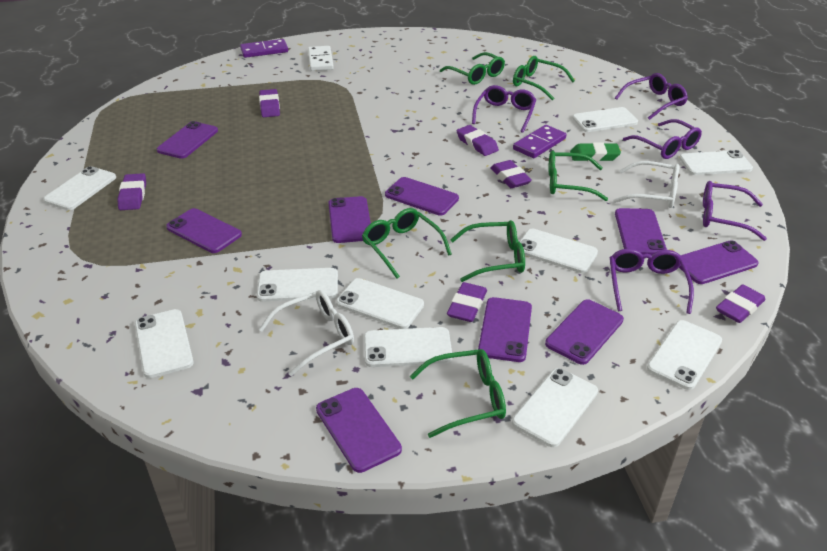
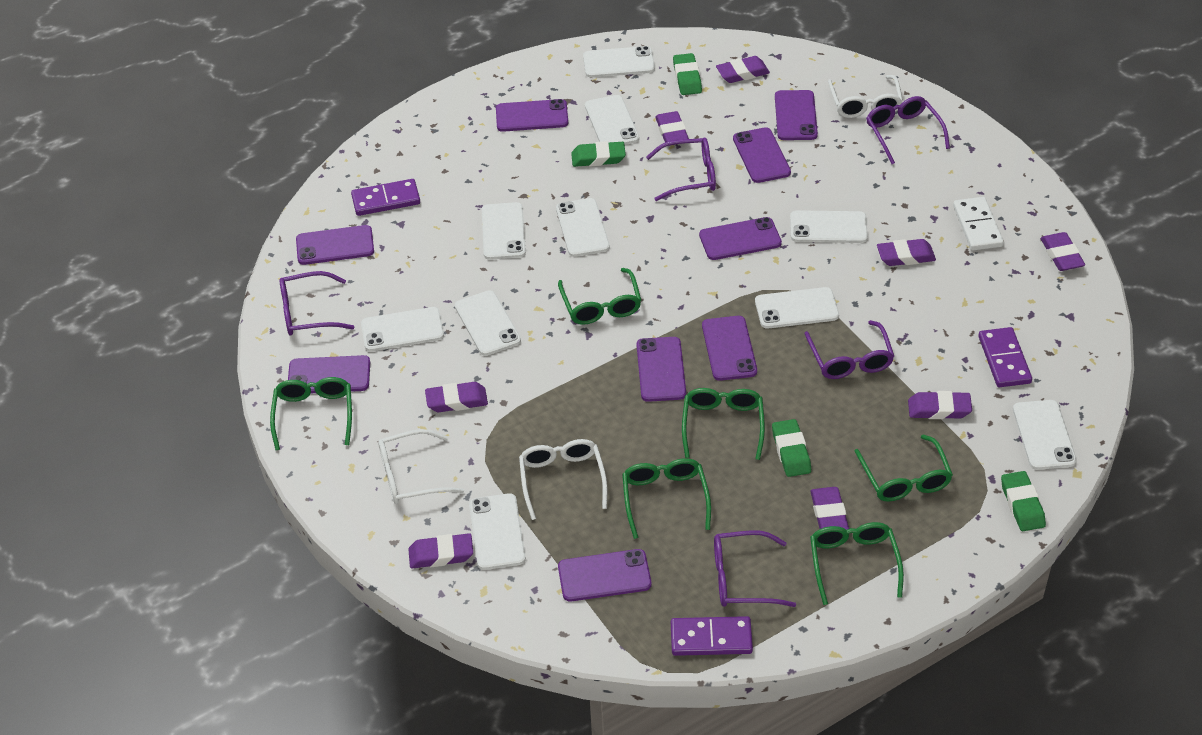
green eraser: [570,142,621,162] = 1 -> [571,141,626,167] [673,53,702,95] [772,419,811,477] [1001,471,1046,531] = 4
purple domino: [240,39,288,58] [513,125,567,158] = 2 -> [351,179,420,216] [671,616,753,656] [978,327,1032,387] = 3
purple eraser: [117,173,146,210] [259,89,280,117] [447,282,487,322] [456,125,499,156] [490,160,532,188] [716,285,766,323] = 6 -> [408,533,473,569] [425,382,488,412] [655,111,689,146] [716,56,770,83] [810,487,849,530] [877,239,936,266] [908,391,972,419] [1041,232,1085,271] = 8
white glasses: [259,290,354,376] [613,161,680,208] = 2 -> [378,429,464,504] [519,439,607,520] [828,75,903,118] = 3

